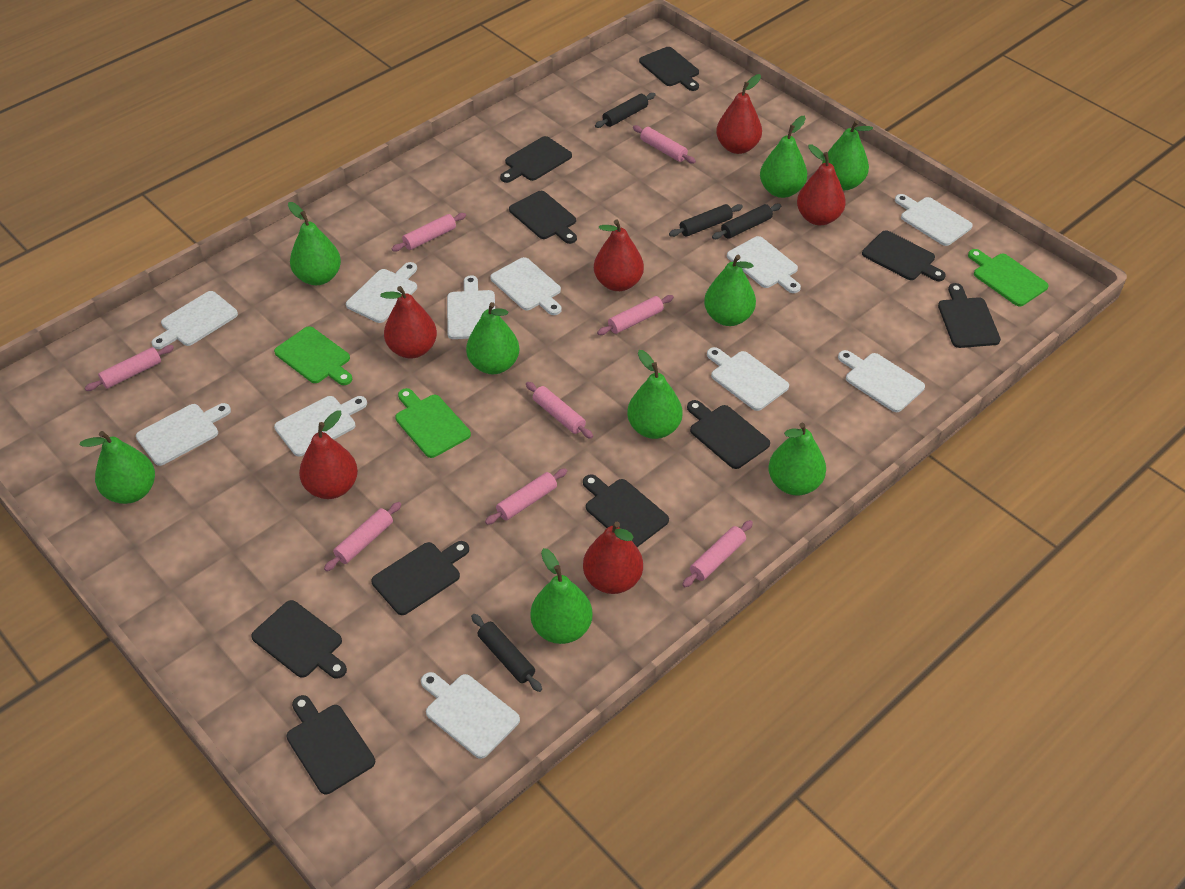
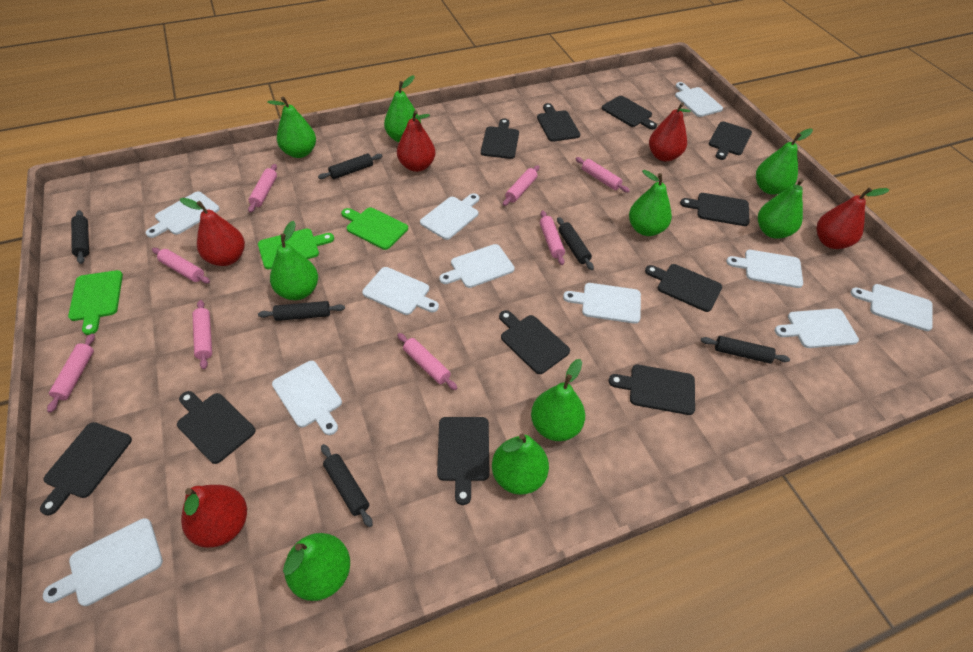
black cutting board: [251,600,347,679] [287,695,375,794] [371,541,469,615] [500,136,572,183] [509,191,577,244] [583,474,669,547] [639,47,699,91] [687,400,770,469] [862,230,946,281] [938,283,1001,348] = 10 -> [40,422,132,516] [177,391,256,464] [437,417,489,505] [481,118,519,159] [499,310,570,374] [537,103,580,142] [602,96,657,130] [608,365,695,415] [645,264,722,312] [680,193,749,226] [709,121,752,160] = 11
black rolling pin: [471,614,542,692] [595,93,656,128] [669,204,743,237] [712,204,781,239] = 4 -> [71,210,89,264] [258,301,345,321] [318,153,382,179] [321,444,373,527] [557,217,594,270] [701,336,790,363] = 6
red pear: [299,410,358,499] [380,286,437,358] [583,522,643,594] [594,220,644,291] [716,74,762,154] [797,144,846,225] = 6 -> [180,198,245,266] [181,485,247,548] [397,110,435,172] [649,102,691,161] [817,188,889,249] = 5

